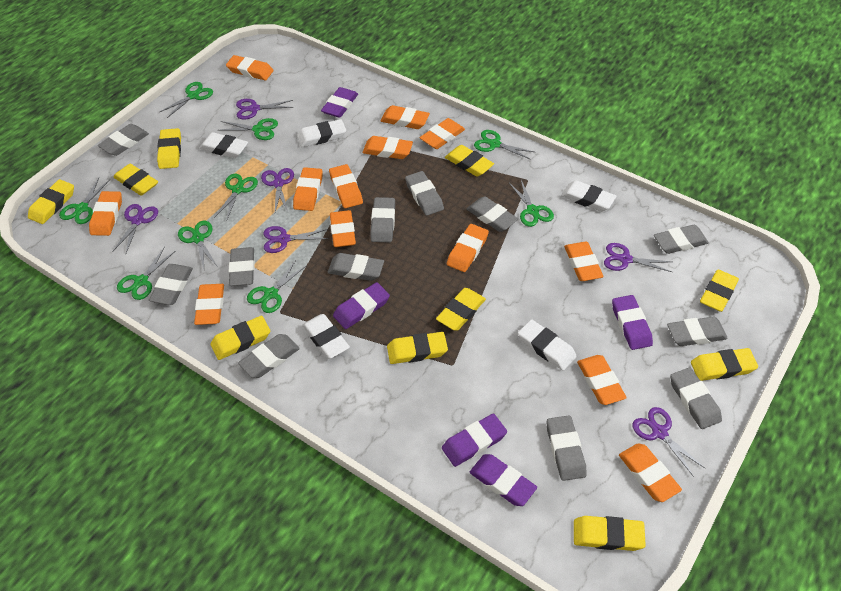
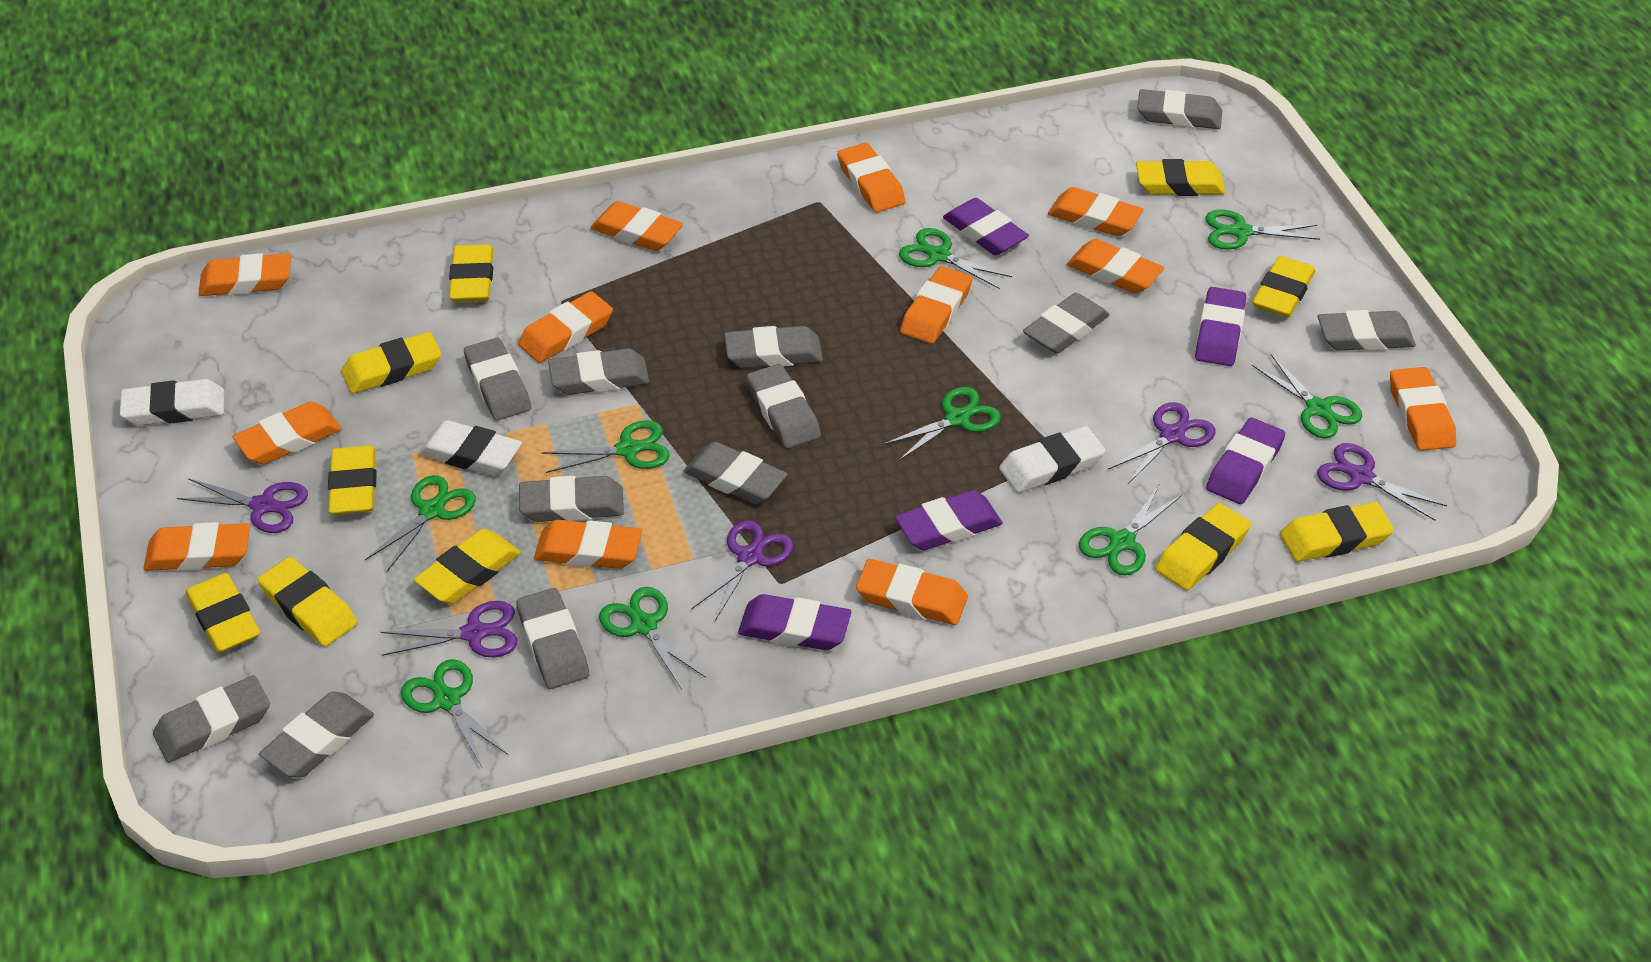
orange eraser: [89,191,122,236] [194,284,224,325] [226,55,274,80] [293,167,323,211] [329,164,363,208] [330,210,356,247] [363,136,413,159] [381,105,430,129] [420,118,465,149] [447,224,489,272] [564,241,604,281] [577,355,627,405] [619,443,682,502] = 13 -> [144,522,250,571] [199,253,291,296] [233,402,342,464] [518,291,613,363] [534,520,642,569] [591,201,683,251] [837,143,906,212] [856,559,968,625] [900,266,972,344] [1048,187,1144,236] [1067,239,1165,294] [1390,367,1456,451] = 12
purple scissors: [112,204,158,253] [236,99,294,120] [261,168,294,212] [263,226,329,253] [604,243,672,272] [632,407,706,477] = 6 -> [177,478,308,533] [381,601,517,657] [691,520,794,621] [1108,402,1216,484] [1317,443,1447,521] = 5
white eraser: [199,132,248,158] [297,119,346,147] [302,314,350,359] [518,319,577,371] [561,180,616,212] = 5 -> [120,379,225,426] [419,420,522,476] [999,426,1106,493] = 3

